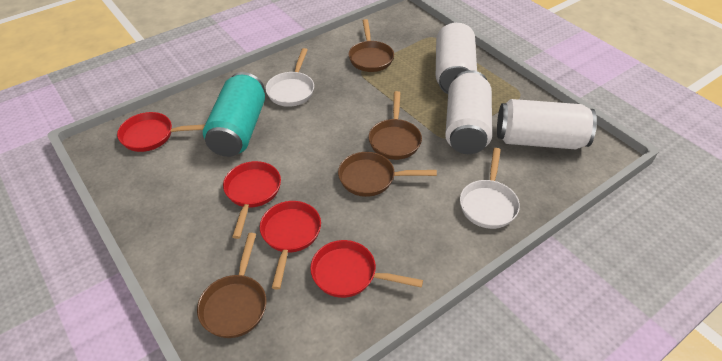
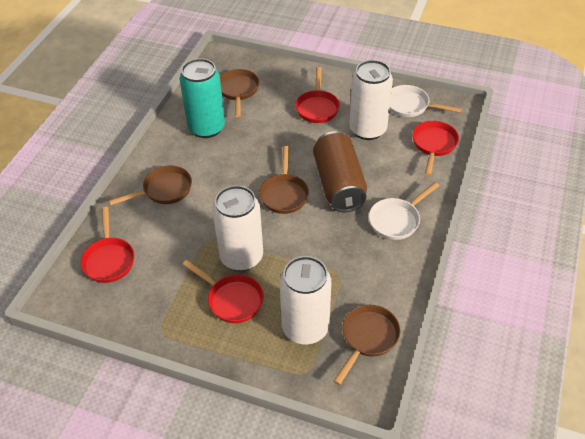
brown can: none = 0 -> [313,131,367,212] = 1

